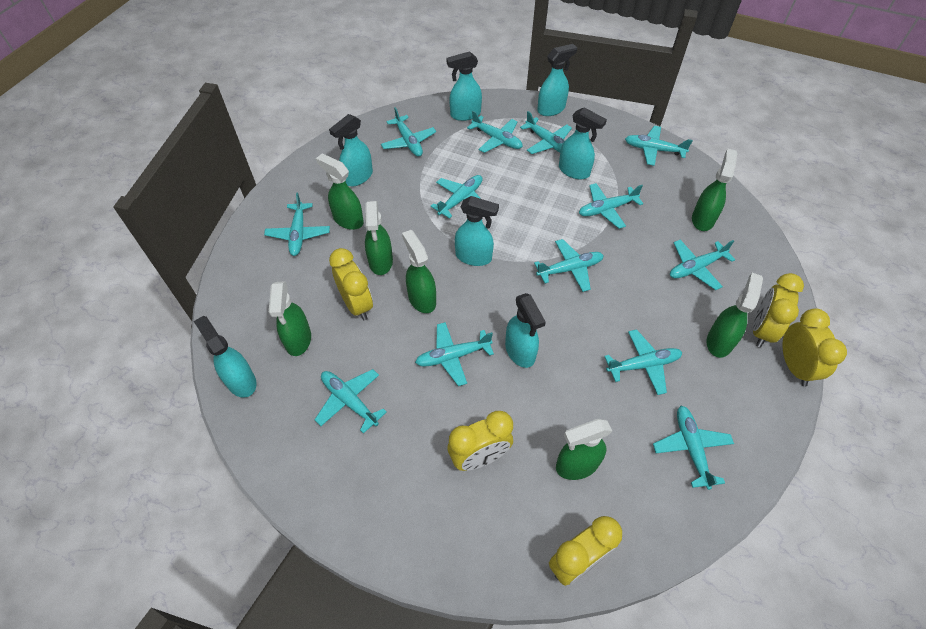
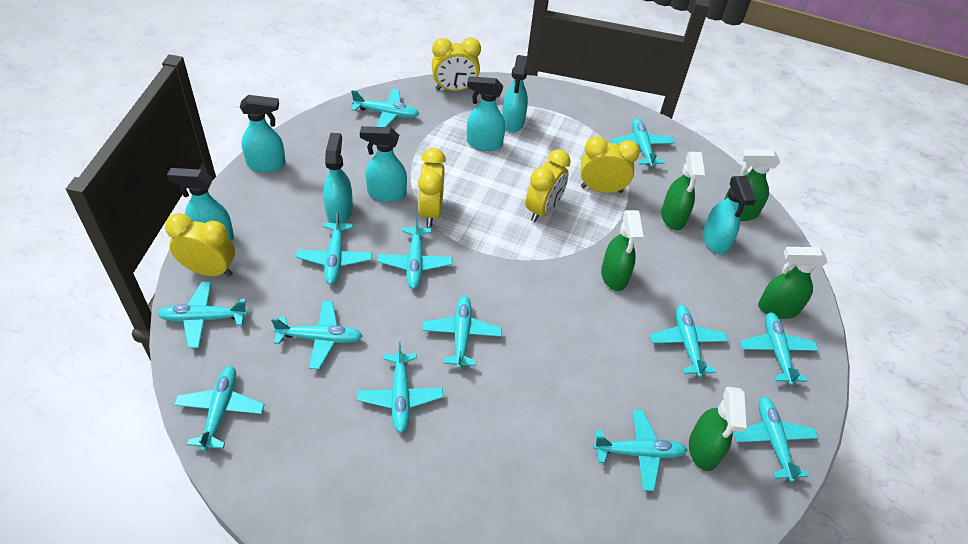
green spray bottle: [269,281,311,356] [316,154,364,230] [365,201,393,275] [402,230,436,313] [556,419,612,480] [692,148,737,231] [707,273,763,358] = 7 -> [601,210,644,291] [661,152,705,230] [689,387,747,471] [724,149,780,221] [758,247,827,319] = 5

